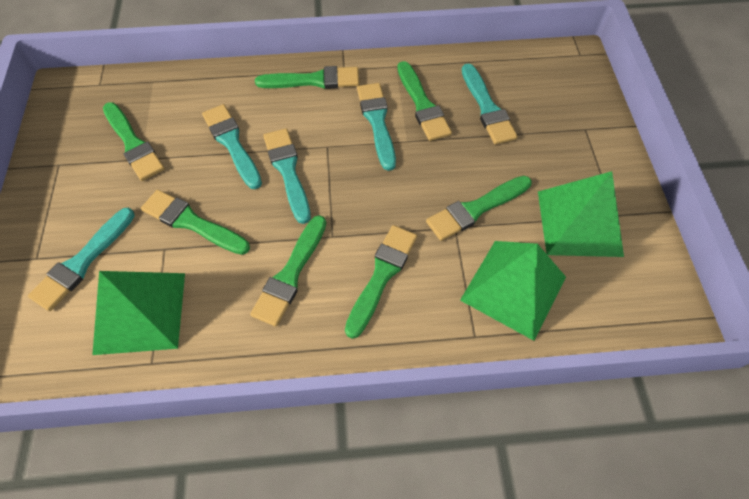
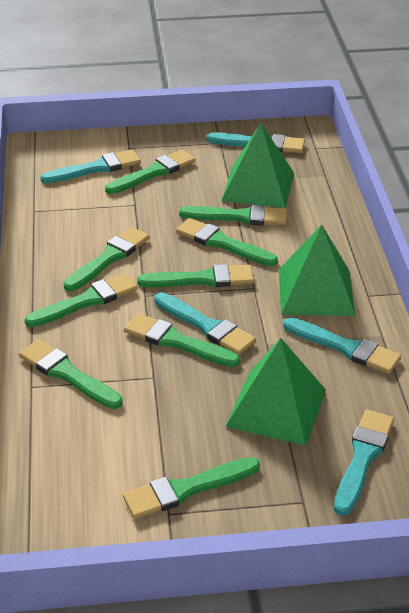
green brush: [103,102,165,181] [141,190,250,255] [250,215,326,327] [255,66,359,89] [345,225,417,339] [397,61,452,141] [426,176,532,241] = 7 -> [19,339,123,409] [24,273,137,327] [63,227,150,291] [105,149,196,194] [123,457,260,519] [124,313,240,367] [137,264,254,287] [176,218,278,266] [179,205,287,225] = 9

